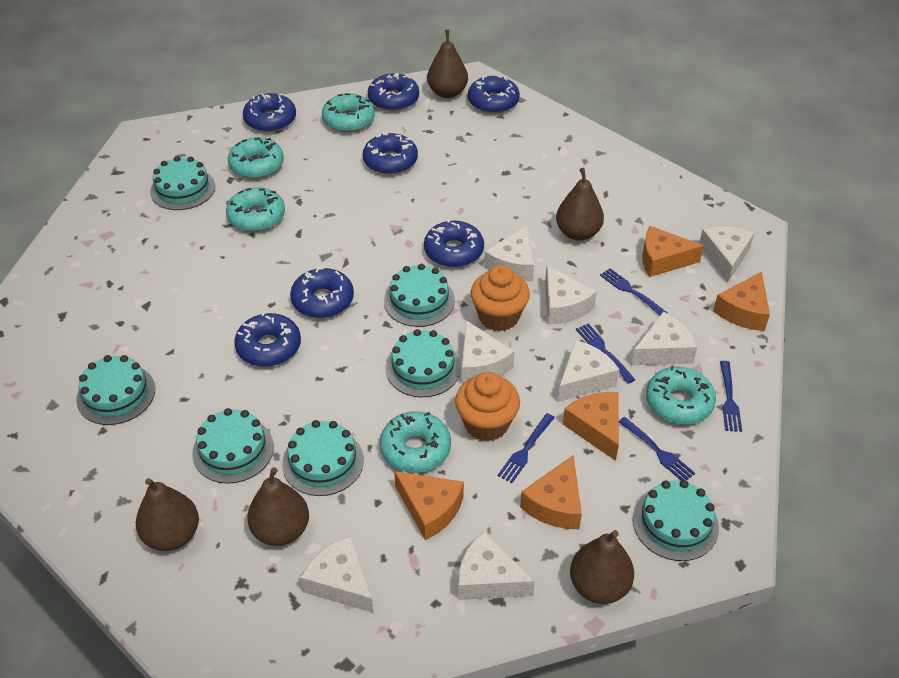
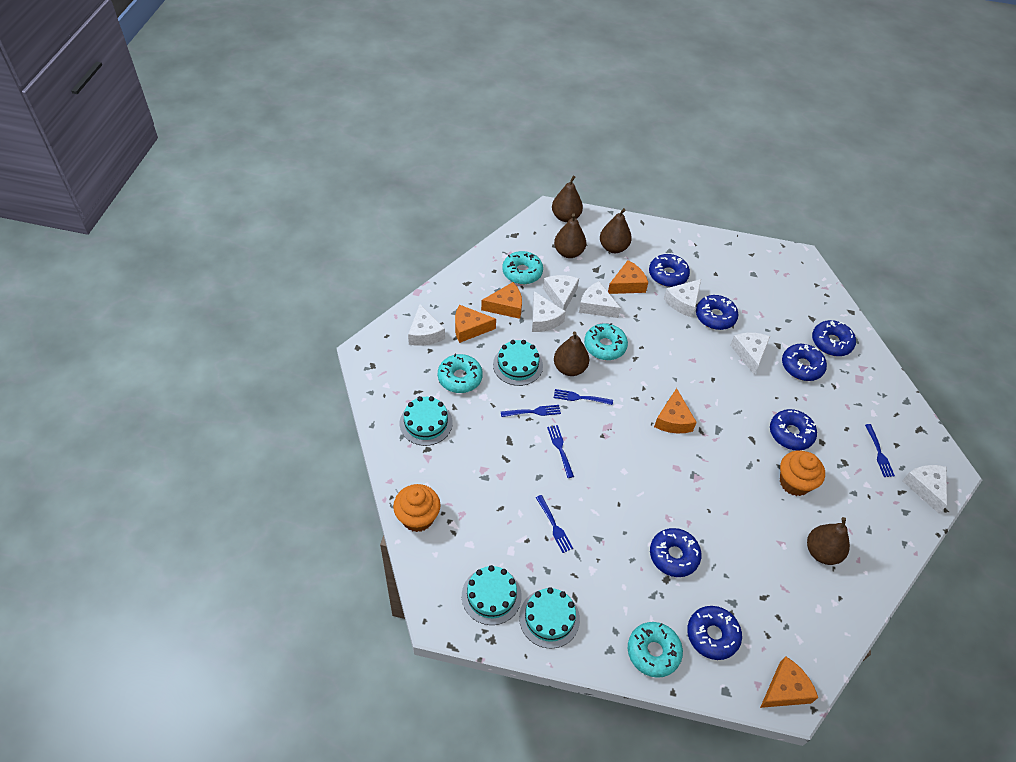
turquoise cake: [76,355,155,425] [150,156,215,210] [192,408,274,484] [282,420,364,496] [384,264,455,327] [386,329,461,397] [633,480,719,561] = 7 -> [400,396,453,446] [462,565,522,625] [493,340,543,386] [519,587,580,649] = 4
turquoise donut: [226,187,285,232] [228,137,284,179] [322,93,375,132] [380,411,451,473] [646,365,716,425] = 5 -> [438,354,483,393] [502,251,543,284] [584,323,628,360] [628,622,683,678] = 4
white cheese: [300,535,373,613] [458,531,535,600] [462,320,514,383] [484,226,534,281] [545,266,597,324] [558,340,620,402] [631,311,697,365] [699,227,754,282] = 8 -> [408,304,445,346] [532,291,566,332] [543,275,579,311] [579,281,621,318] [664,279,701,317] [730,333,770,375] [902,465,947,513] = 7

